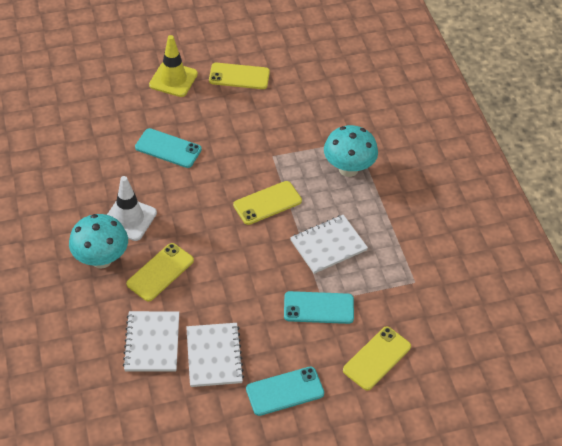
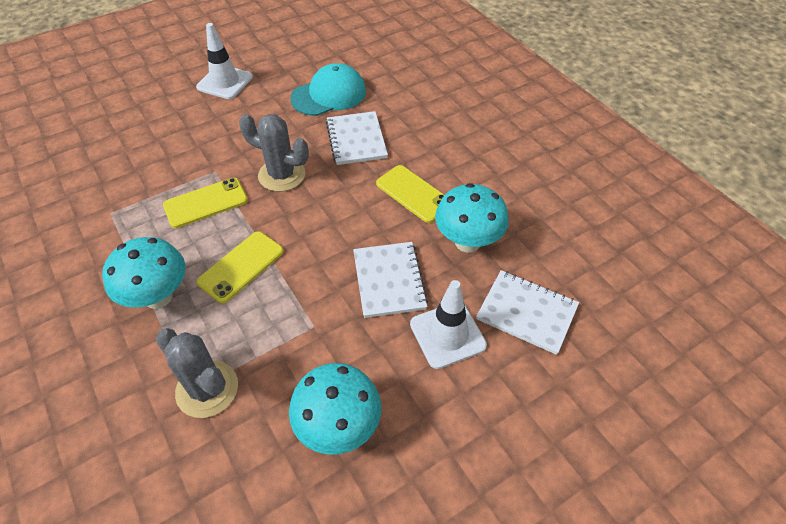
grey cactus: none = 0 -> [156,328,238,418] [239,114,309,192] = 2
turquoise cap: none = 0 -> [290,63,366,116] = 1
turquoise mushroom: [69,214,128,269] [324,125,378,177] = 2 -> [102,237,186,309] [289,363,382,455] [435,183,509,253] = 3
turquoise phone: [135,128,202,168] [246,367,324,416] [284,291,354,324] = 3 -> none = 0
white traffic cone: [107,176,157,241] = 1 -> [196,23,253,99] [410,280,487,369] = 2
yellow phone: [126,243,194,301] [209,63,270,89] [233,181,302,225] [343,326,411,391] = 4 -> [163,178,248,228] [197,231,284,303] [376,165,444,223] = 3
yellow traffic cone: [149,35,198,97] = 1 -> none = 0

